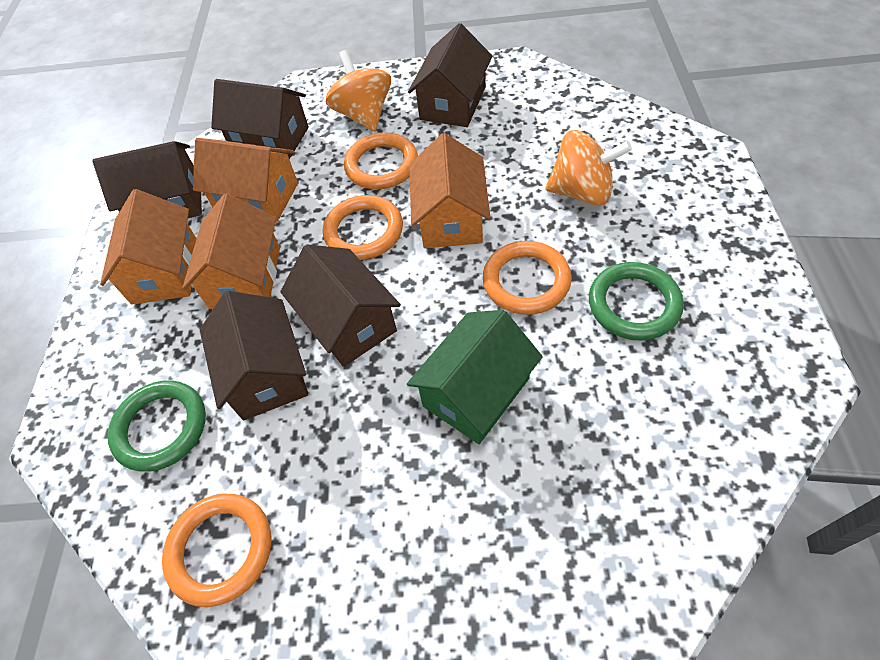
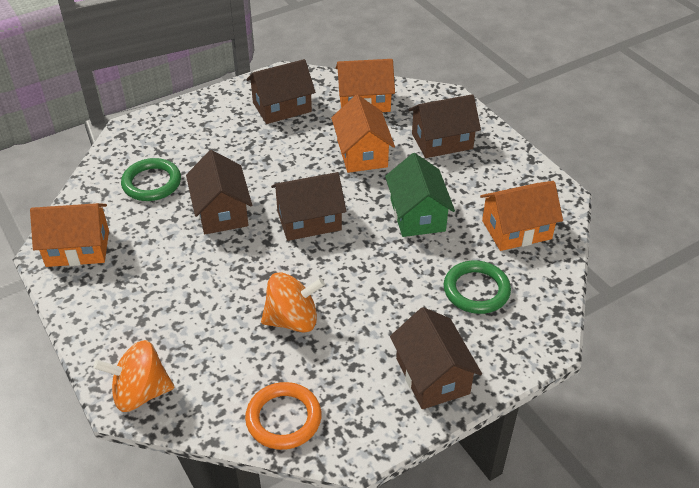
orange ring: [162,494,271,607] [323,195,403,260] [344,132,418,189] [483,241,572,315] = 4 -> [245,382,322,450] = 1

